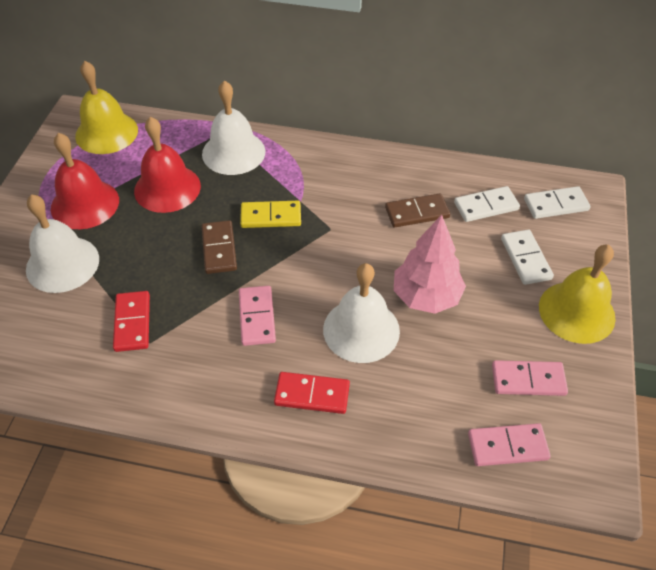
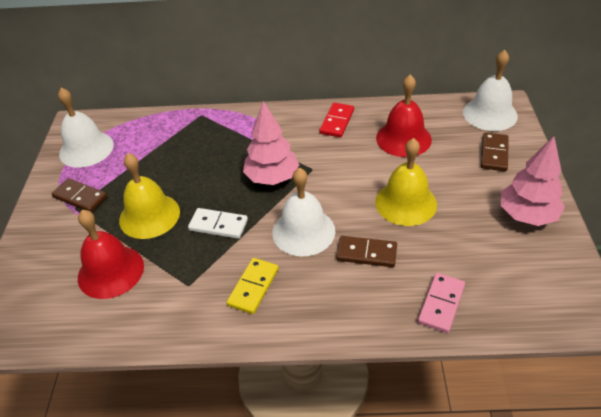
brown domino: [202,220,237,274] [385,193,450,228] = 2 -> [51,178,107,212] [336,236,397,267] [481,133,509,171] = 3
pink domino: [239,286,276,346] [468,423,551,466] [492,360,568,396] = 3 -> [418,273,465,333] = 1
pink tree: [394,215,466,314] = 1 -> [243,101,299,185] [501,136,565,226] = 2
red domino: [113,291,150,352] [274,372,350,414] = 2 -> [319,103,354,137] = 1
white domino: [454,186,520,222] [501,230,554,285] [524,186,591,219] = 3 -> [188,208,248,239] = 1

